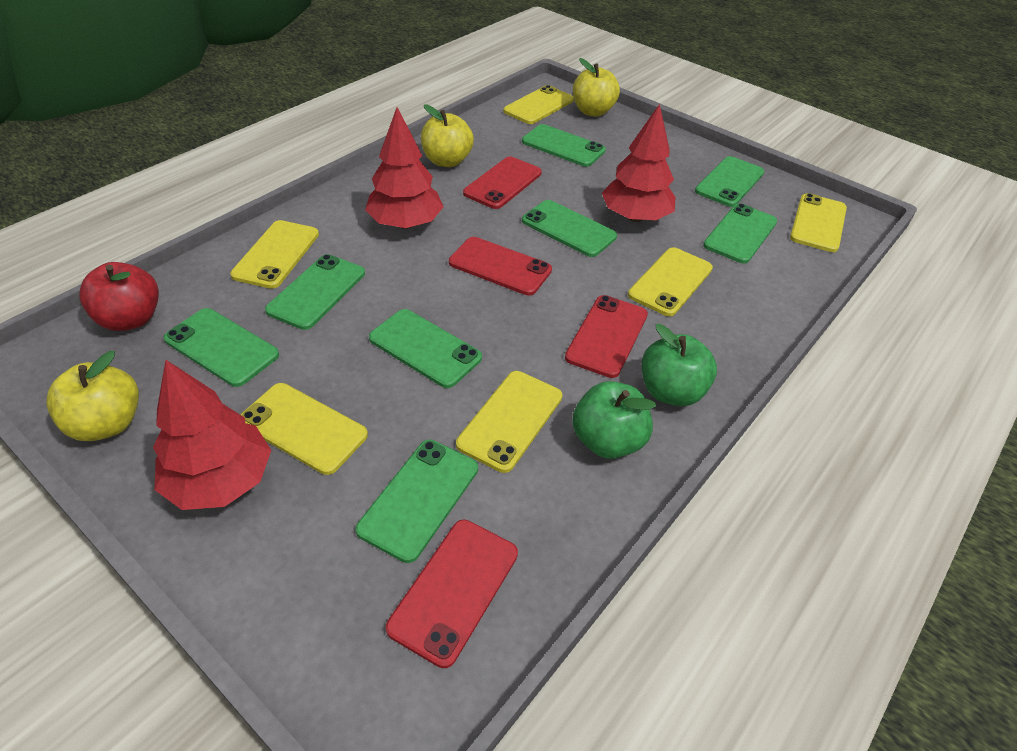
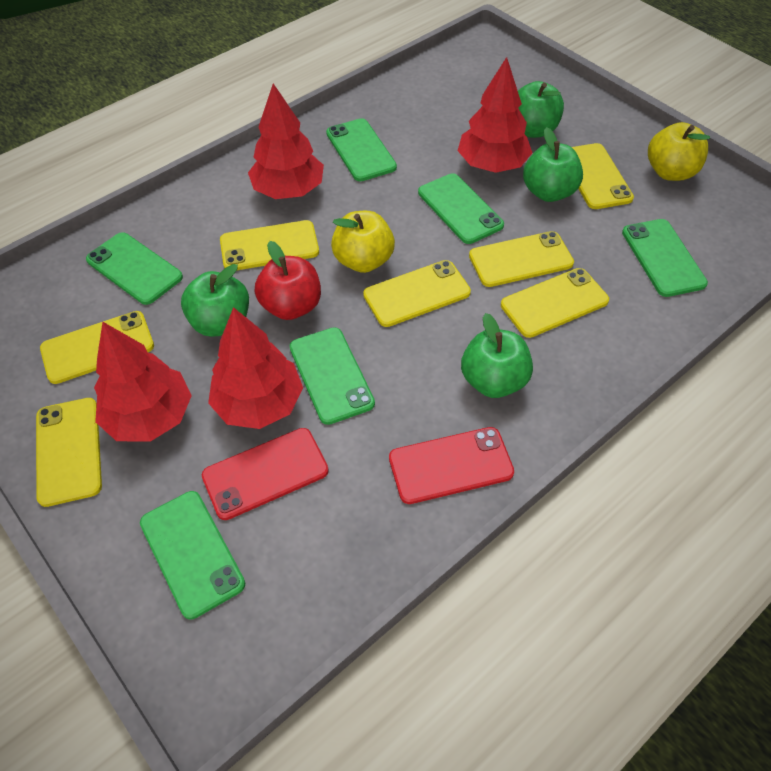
green apple: [572,381,656,459] [642,324,717,406] = 2 -> [181,264,249,337] [461,313,533,398] [518,81,564,138] [523,127,583,202] = 4
green phone: [164,308,279,387] [265,254,365,330] [356,440,478,563] [369,309,482,388] [522,124,606,167] [522,200,617,257] [695,156,764,207] [703,203,777,263] = 8 -> [86,232,183,305] [140,491,245,619] [289,327,375,425] [326,118,397,181] [418,173,504,244] [622,219,708,297] = 6
red phone: [386,520,518,668] [449,237,552,296] [463,157,542,209] [565,295,648,378] = 4 -> [202,428,329,520] [389,427,514,504] = 2
red tree: [153,360,271,510] [365,107,443,229] [602,104,676,222] = 3 -> [94,322,192,442] [208,307,303,429] [248,83,324,199] [458,57,532,173] = 4
yellow apple: [46,351,139,441] [421,104,474,167] [573,58,620,117] = 3 -> [331,211,395,273] [648,122,710,181] = 2
yellow phone: [230,220,319,289] [240,383,368,475] [456,371,562,473] [503,85,574,124] [628,247,713,316] [790,193,847,252] = 6 -> [36,398,102,507] [40,311,154,384] [220,220,319,270] [363,260,471,327] [469,231,574,287] [501,268,609,338] [572,143,634,209] = 7

